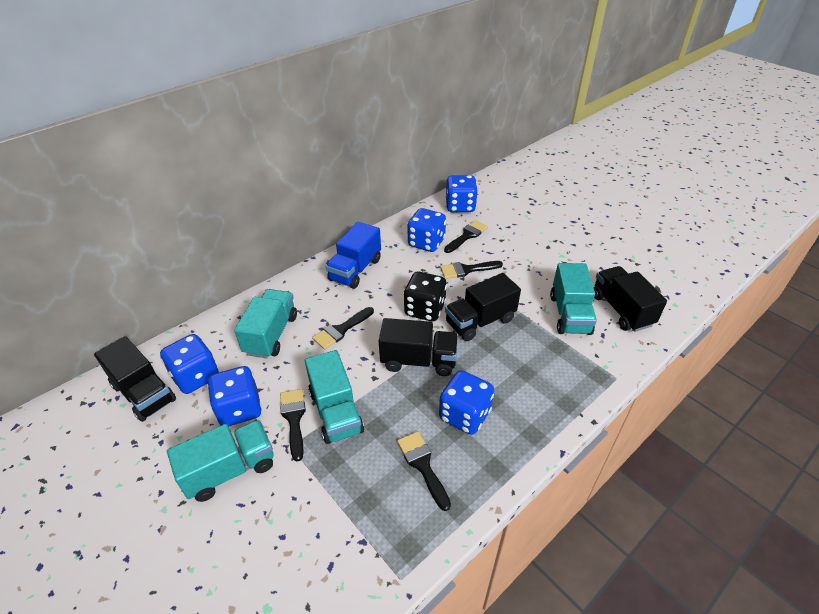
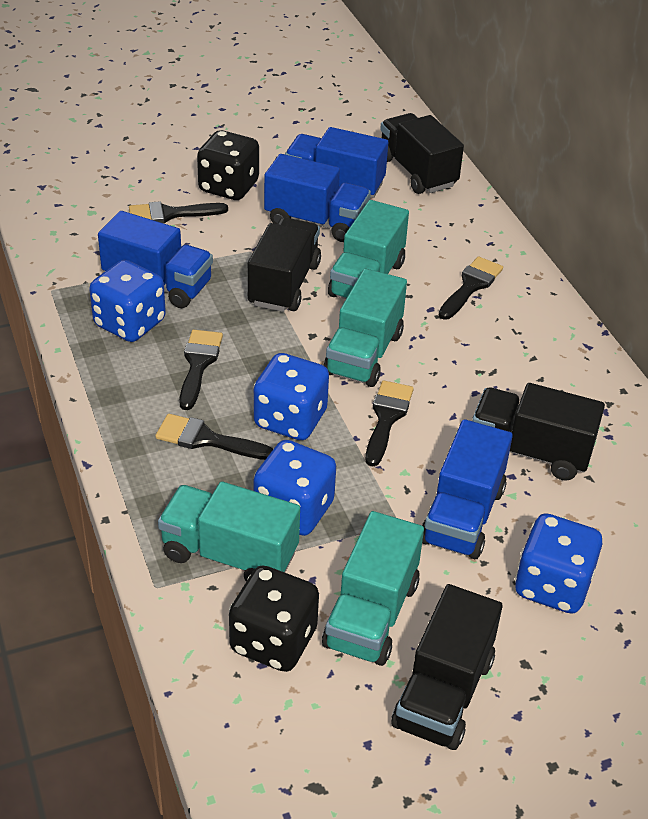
black dice: [403,272,447,321] = 1 -> [197,130,259,200] [229,566,319,672] = 2
blue dice: [160,334,219,394] [207,366,262,427] [407,208,446,252] [439,370,494,435] [445,175,478,212] = 5 -> [89,260,166,342] [254,353,329,440] [254,440,336,536] [515,513,602,614] = 4
blue truck: [326,222,381,289] = 1 -> [98,211,213,308] [264,154,371,242] [285,127,388,198] [422,419,513,559] = 4

